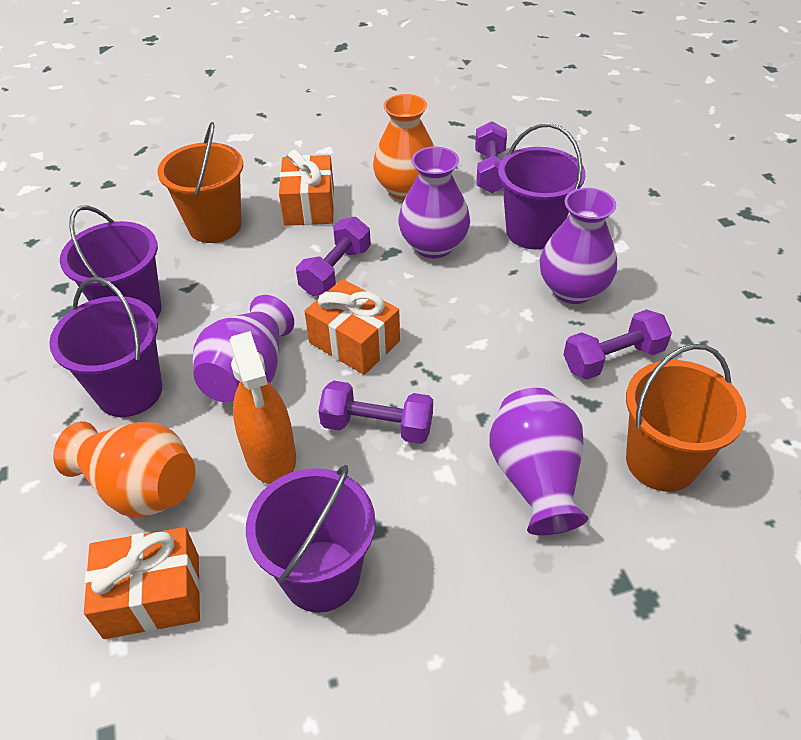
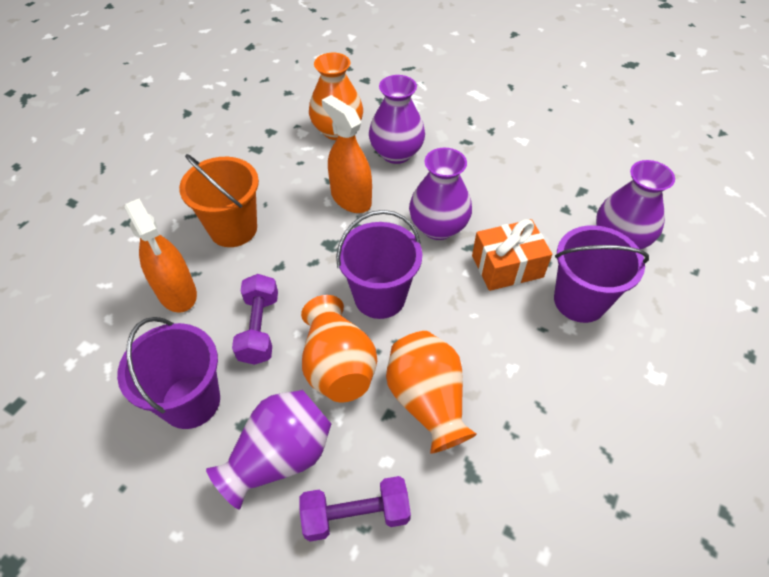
orange bucket: [157,122,243,243] [626,344,746,492] = 2 -> [179,154,259,247] = 1
orange gift: [84,527,200,639] [279,150,334,226] [304,279,400,375] = 3 -> [472,219,552,291] = 1
orange spray bottle: [229,331,296,484] = 1 -> [124,199,197,313] [322,95,372,213] = 2
orange vase: [53,421,195,517] [373,94,435,200] = 2 -> [301,295,377,402] [309,53,363,140] [386,331,477,454] = 3
purple bucket: [49,277,162,417] [60,206,162,318] [246,465,376,613] [498,123,585,249] = 4 -> [117,317,220,429] [336,210,422,319] [554,225,649,323] = 3
purple dumbbell: [296,217,371,296] [318,381,433,444] [475,121,507,193] [563,309,672,380] = 4 -> [232,274,278,365] [299,476,411,542] = 2

